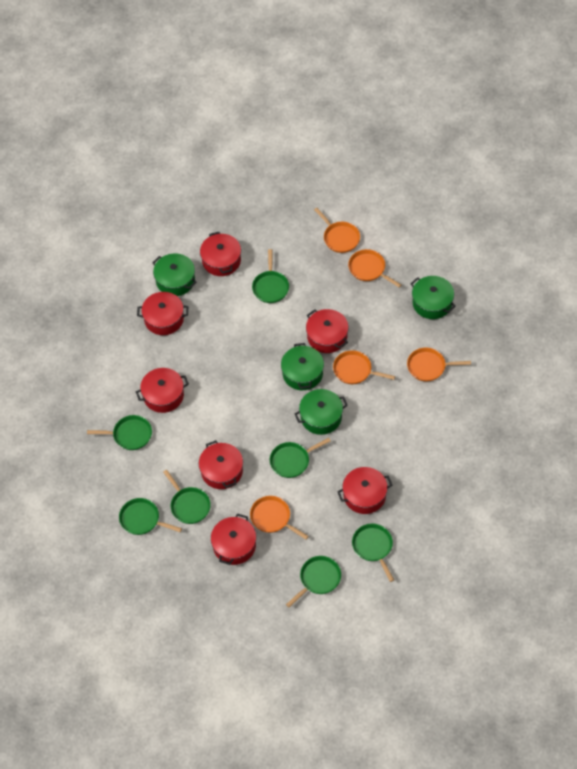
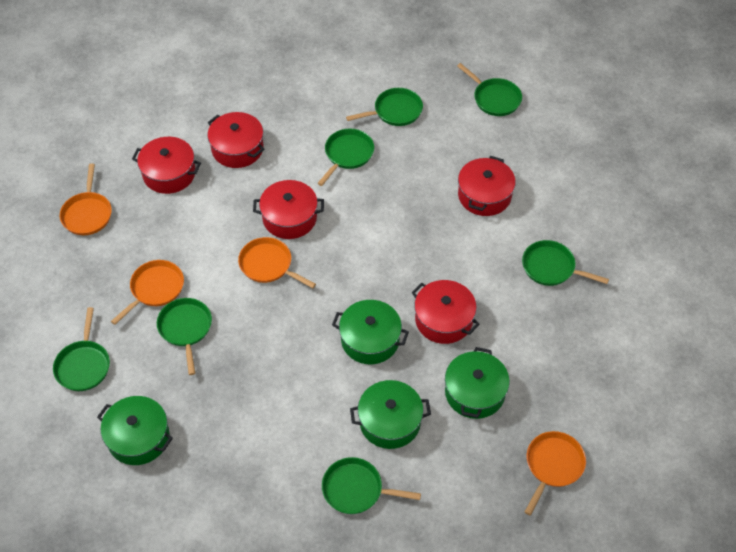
orange pan: [250,496,309,539] [314,208,360,253] [333,350,395,384] [348,249,401,288] [407,347,471,382] = 5 -> [60,164,112,235] [111,260,184,325] [238,237,316,288] [525,431,586,516] = 4
red pot: [136,368,189,413] [137,292,188,335] [199,440,243,489] [200,232,241,276] [211,514,256,565] [306,309,348,353] [337,467,392,514] = 7 -> [132,137,201,194] [207,112,264,168] [253,180,324,239] [411,280,480,344] [458,156,516,216] = 5

